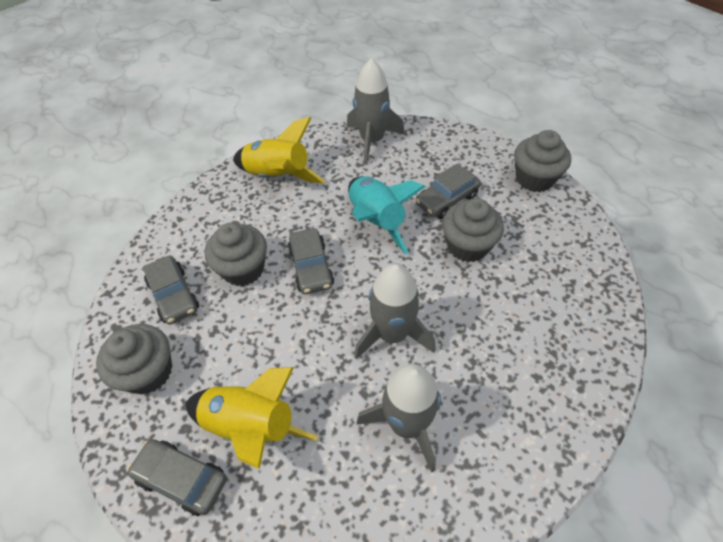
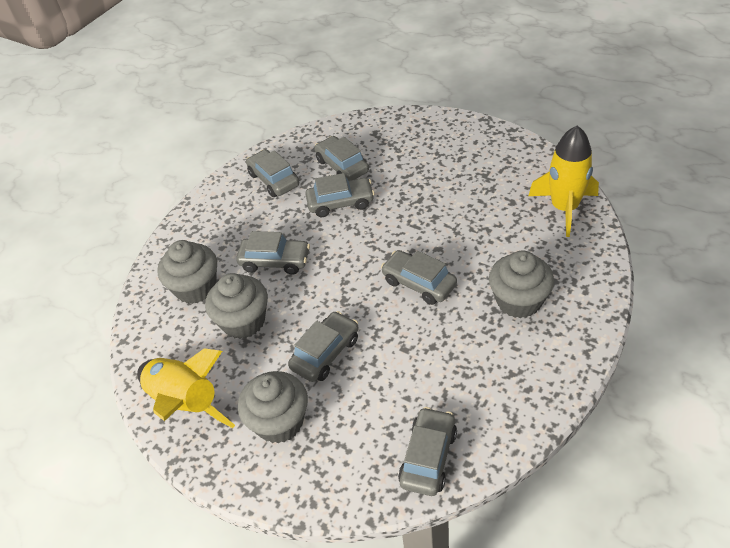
grey car: [127,439,227,516] [142,256,199,325] [288,228,334,294] [415,163,481,219] = 4 -> [236,231,310,275] [246,149,299,197] [288,311,359,382] [305,173,375,217] [314,136,369,181] [381,250,457,305] [398,407,457,496] = 7
grey rocket: [347,58,405,165] [354,264,436,359] [356,364,441,473] = 3 -> none = 0
turquoise rocket: [348,176,425,254] = 1 -> none = 0

